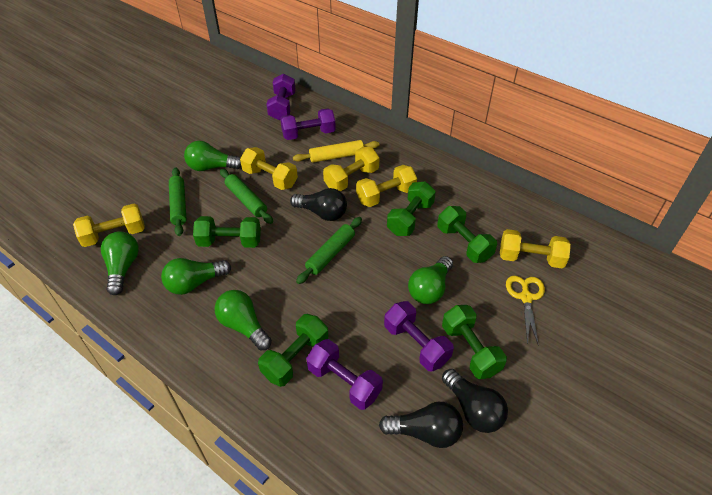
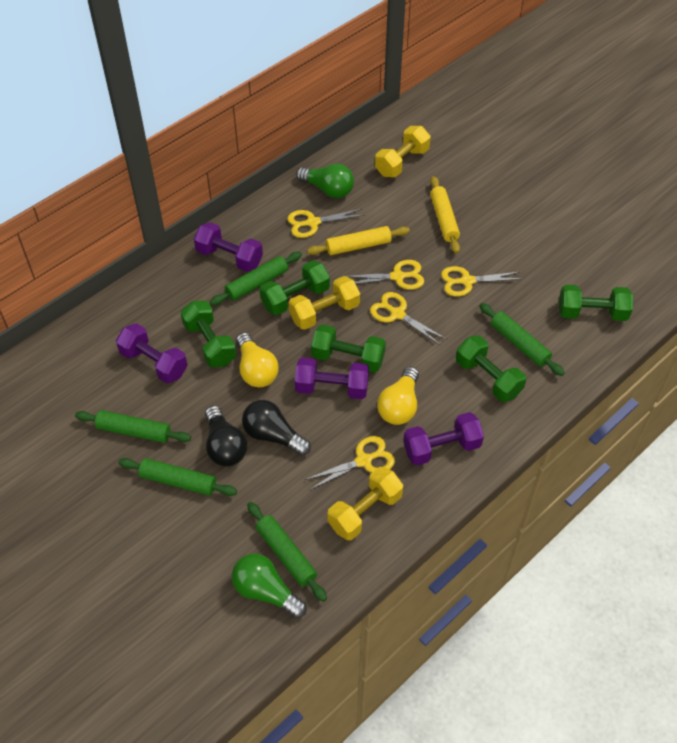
black light bulb: [290,188,347,221] [379,402,463,448] [442,369,508,433] = 3 -> [205,406,247,467] [242,400,311,456] = 2
green light bulb: [101,231,139,295] [161,258,231,295] [184,141,241,171] [215,290,272,351] [408,256,453,304] = 5 -> [232,554,307,618] [296,164,354,198] = 2
green rolling pin: [169,168,187,236] [220,169,273,224] [296,217,362,284] = 3 -> [75,410,191,443] [118,458,237,496] [210,252,302,306] [247,502,327,602] [479,303,565,376] = 5
yellow dumbbell: [73,204,145,247] [240,147,298,190] [323,147,380,192] [356,165,417,207] [500,229,571,268] = 5 -> [289,276,360,330] [327,467,403,540] [375,126,431,177] = 3
yellow light bulb: none = 0 -> [236,332,279,387] [377,367,419,425] = 2
yellow rolling pin: [293,140,380,163] = 1 -> [307,226,410,255] [430,176,460,254] = 2
yellow scissors: [506,276,545,346] = 1 -> [287,208,364,238] [305,436,395,490] [342,260,424,290] [370,292,446,346] [441,266,523,296] = 5

